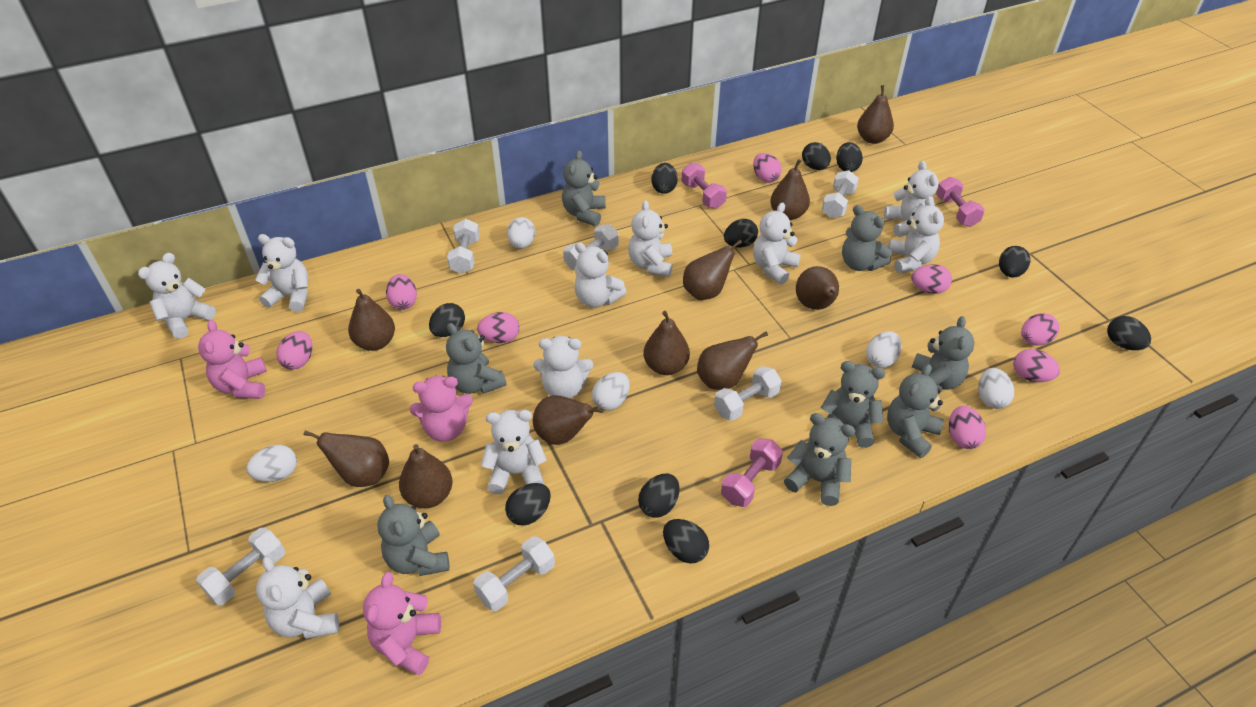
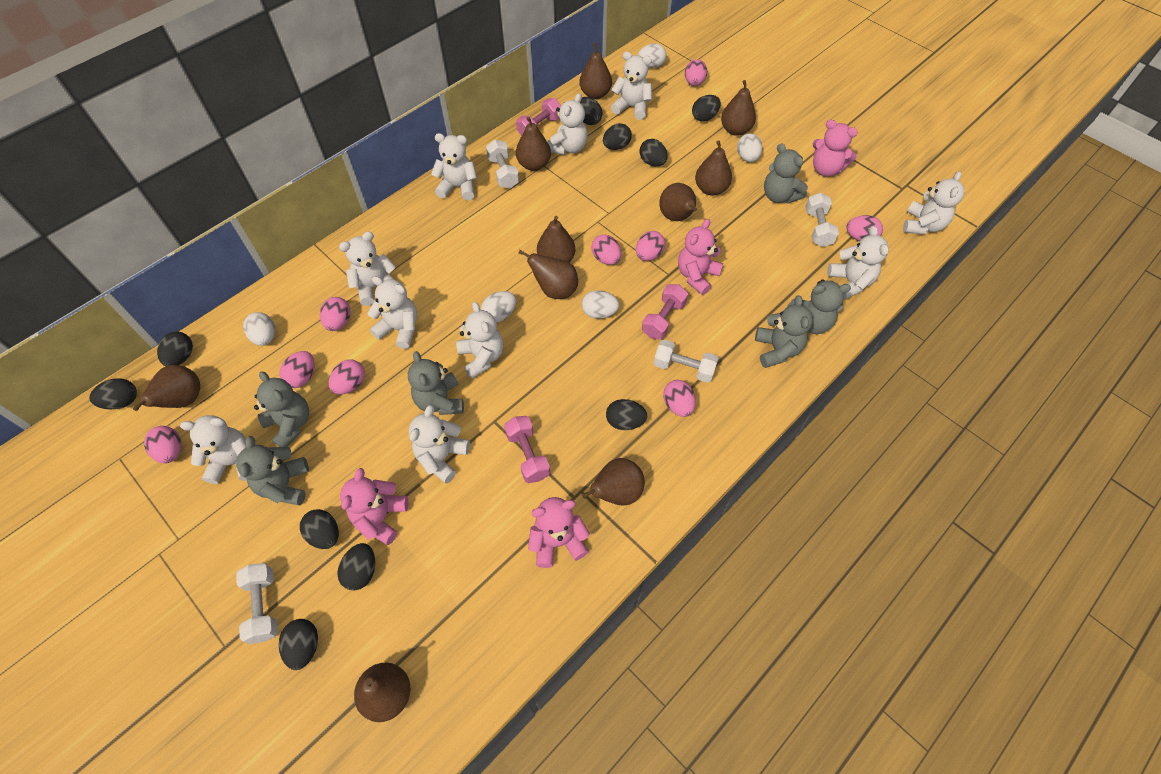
grey teddy bear: [377,495,450,576] [446,323,507,394] [562,150,606,226] [784,413,855,506] [820,361,885,448] [842,205,892,271] [887,364,944,458] [912,316,975,394] = 8 -> [236,436,309,505] [254,371,309,447] [408,351,464,415] [755,295,813,368] [764,143,808,204] [787,279,851,334] = 6
pink egg: [276,331,312,370] [386,274,417,310] [477,312,519,343] [753,153,782,183] [911,264,952,294] [949,406,986,449] [1013,349,1060,382] [1021,313,1059,345] = 8 -> [144,426,181,464] [279,351,314,388] [320,297,351,331] [329,359,365,395] [591,234,621,265] [636,231,665,261] [663,380,696,417] [685,59,707,86] [846,215,883,241] = 9
pink teddy bear: [198,320,267,399] [363,572,441,675] [410,376,473,442] = 3 -> [340,468,408,545] [528,497,590,568] [678,219,723,295] [813,120,858,177] = 4
white dumbbell: [196,528,285,605] [447,219,480,274] [473,536,555,611] [563,224,619,270] [714,366,782,421] [822,170,859,218] = 6 -> [236,563,278,644] [486,140,519,188] [653,339,718,383] [805,193,839,247] = 4

